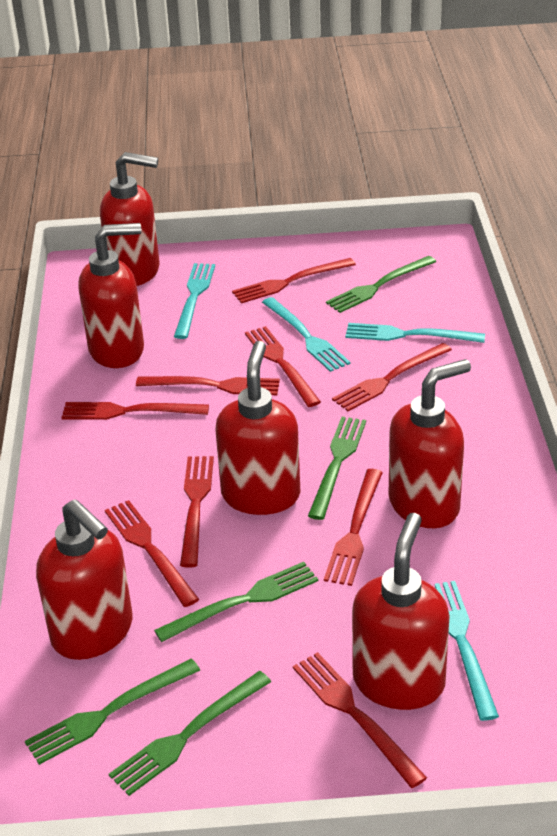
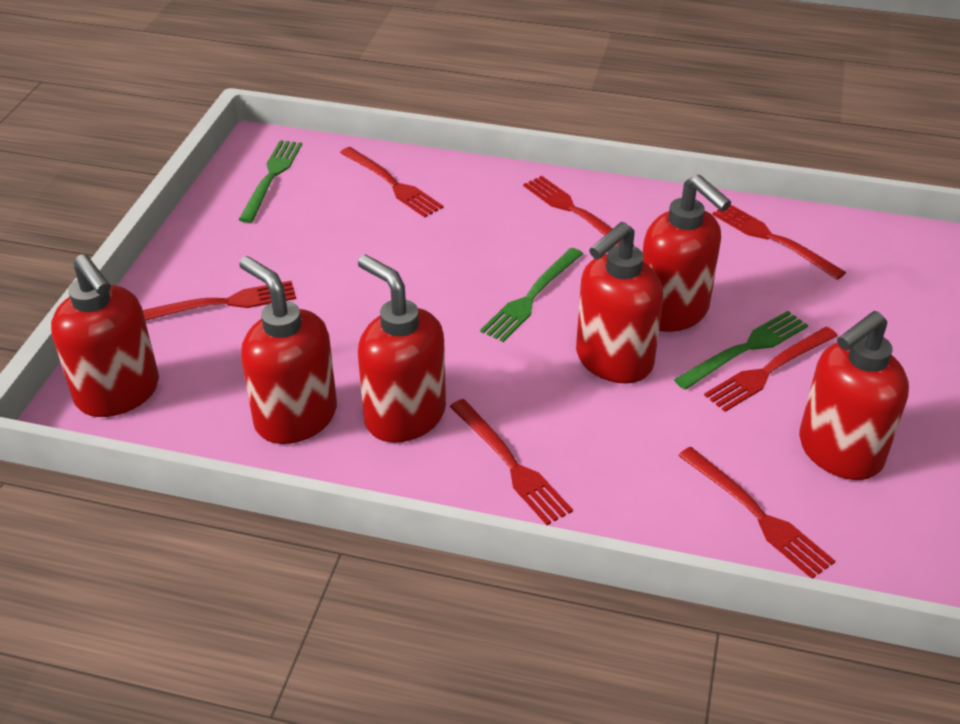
green fork: [25,658,200,765] [109,671,271,796] [154,562,318,642] [308,417,366,520] [326,256,436,313] = 5 -> [239,140,302,223] [480,248,583,342] [674,311,808,390] = 3
red fork: [61,402,209,420] [105,500,199,607] [136,376,280,395] [180,456,214,568] [232,258,356,303] [245,326,321,407] [293,652,427,788] [324,469,383,586] [332,343,452,411] = 9 -> [143,281,296,321] [340,147,444,217] [450,399,573,525] [523,176,634,246] [678,447,835,578] [704,327,838,412] [712,205,846,280] = 7
turquoise fork: [174,263,215,339] [262,297,350,372] [345,323,485,343] [430,581,499,721] = 4 -> none = 0

